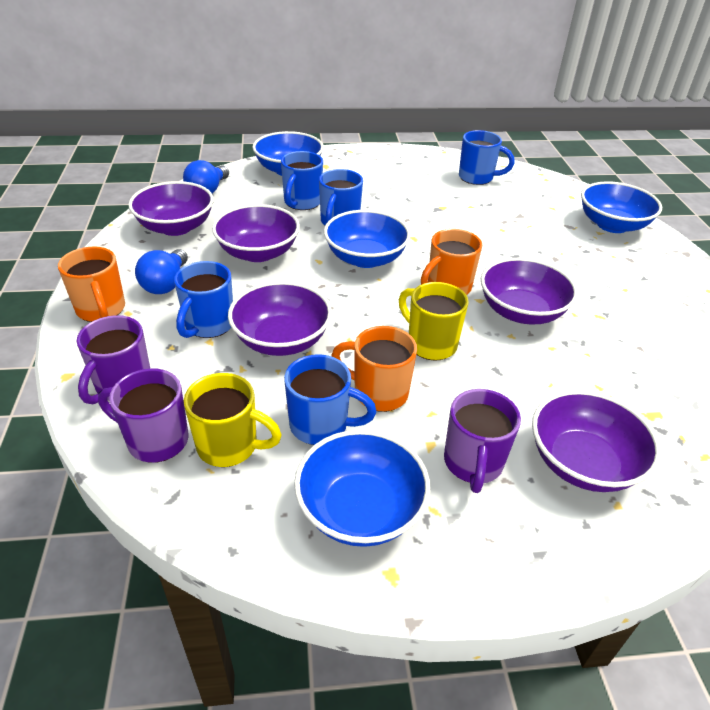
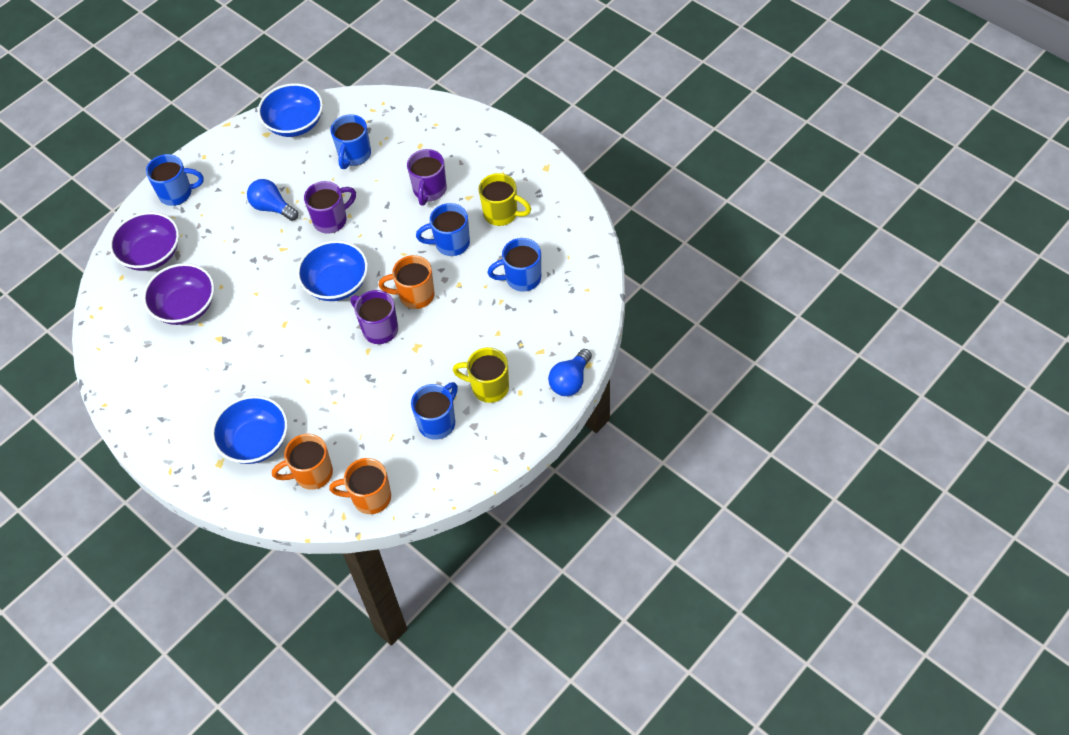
blue bowl: [252,131,324,176] [294,430,430,547] [324,210,411,268] [581,181,662,233] = 4 -> [211,395,288,464] [258,83,323,137] [297,240,368,301] = 3
purple bowl: [128,181,214,236] [212,204,300,262] [228,281,332,356] [481,258,578,325] [532,390,661,492] = 5 -> [110,212,179,271] [143,263,215,325] = 2

